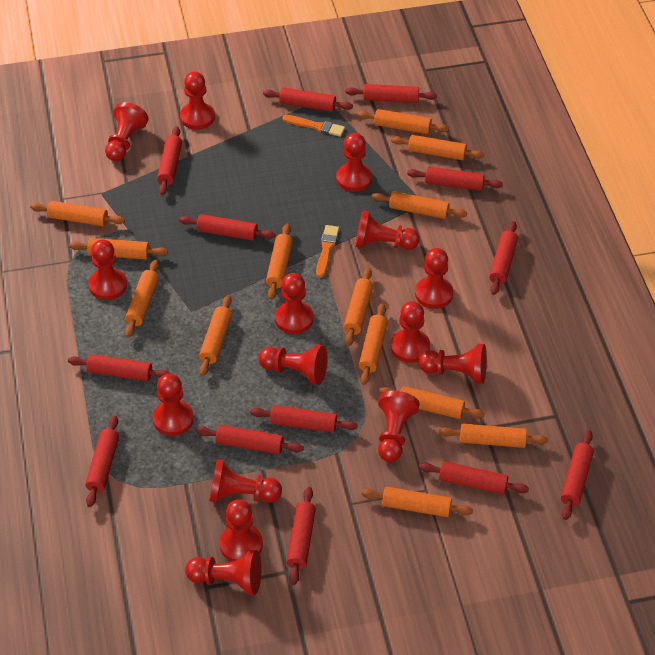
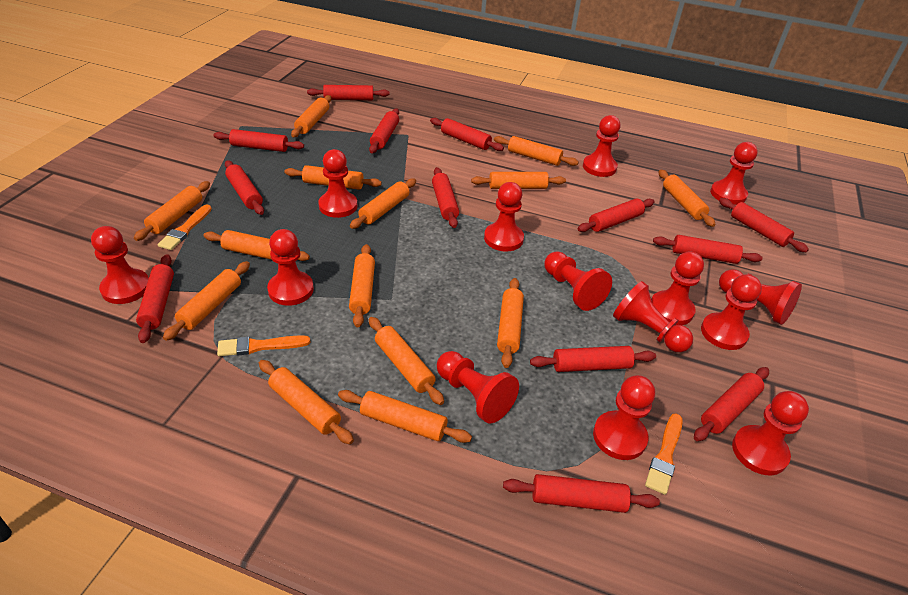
orange brush: [283,115,345,137] [316,225,339,278] = 2 -> [158,205,212,250] [217,335,310,356] [645,413,683,495] = 3
orange rolling pin: [30,201,125,226] [69,238,168,260] [125,259,159,337] [199,295,232,376] [266,224,293,300] [344,268,373,346] [357,109,449,134] [359,303,388,385] [361,487,473,517] [372,191,467,219] [379,386,485,419] [391,135,484,160] [439,424,548,448] = 13 -> [134,181,210,241] [163,261,250,341] [203,230,310,261] [259,360,354,444] [285,165,382,190] [291,95,332,137] [338,390,472,443] [349,244,375,327] [350,178,416,229] [369,317,444,405] [471,172,566,189] [494,136,579,166] [497,278,524,368] [659,170,716,227] = 14
red pawn: [88,239,127,300] [105,102,149,161] [153,374,194,436] [180,72,215,130] [185,550,262,595] [209,459,282,503] [220,499,263,562] [258,344,328,385] [275,273,314,334] [336,133,372,192] [355,210,420,250] [378,391,419,462] [391,301,430,363] [415,248,453,309] [419,344,487,384] = 15 -> [91,226,149,304] [267,229,314,306] [318,149,357,218] [437,351,519,423] [484,182,524,252] [545,251,612,311] [583,115,620,177] [593,375,655,460] [613,281,693,353] [651,251,704,325] [701,274,762,350] [710,142,758,205] [719,269,802,325] [732,391,809,475] = 14

